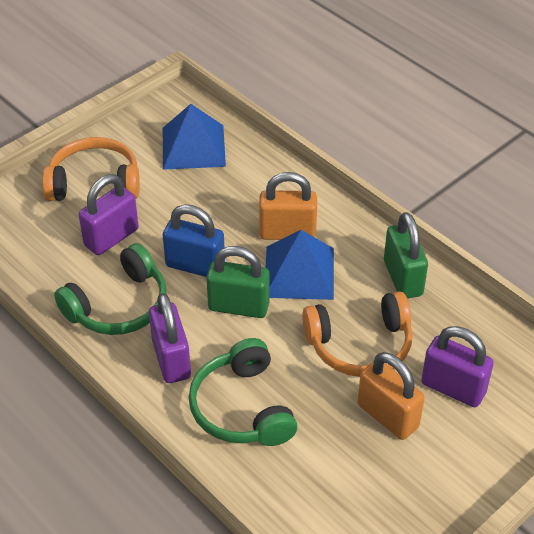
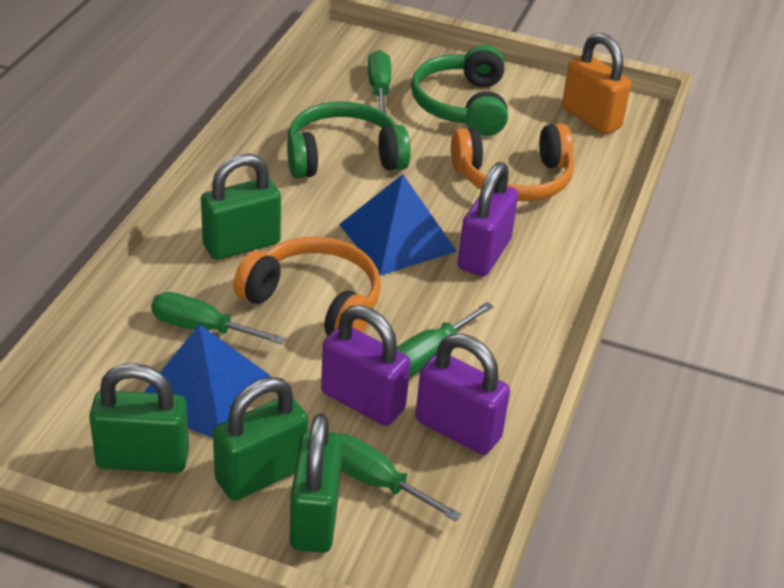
blue padlock: [163,204,225,277] = 1 -> none = 0
green padlock: [206,246,270,318] [384,212,428,299] = 2 -> [89,363,189,473] [201,153,281,260] [213,377,308,501] [290,413,342,553] = 4
green screwdriver: none = 0 -> [151,292,286,344] [339,433,462,521] [368,50,391,114] [397,302,494,377] = 4
orange padlock: [259,172,317,240] [358,352,425,440] = 2 -> [562,33,631,134] = 1

